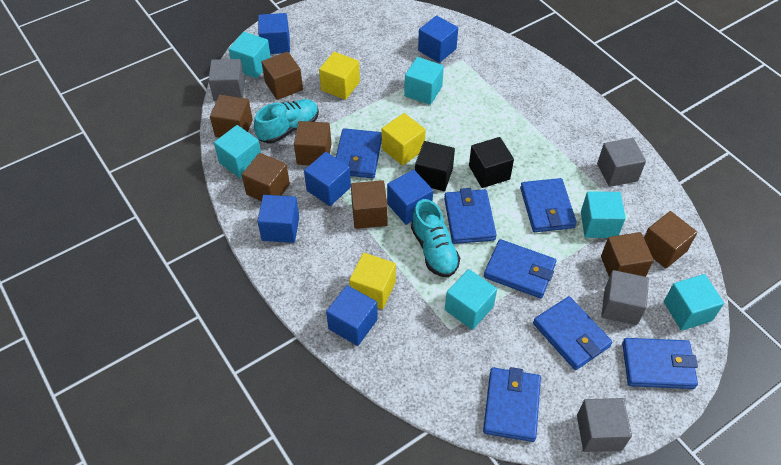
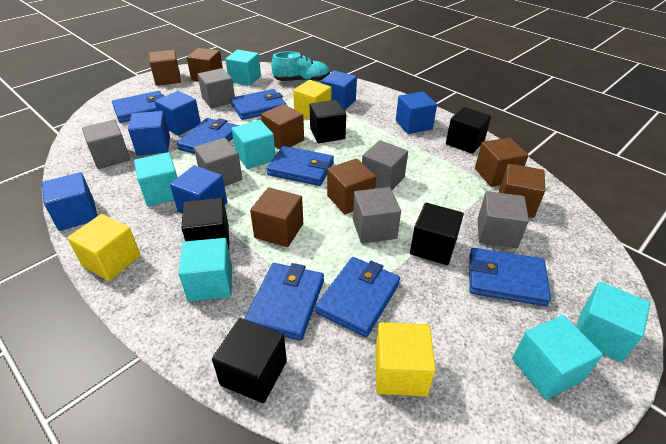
black cube: [415,141,455,191] [469,137,514,188] = 2 -> [181,198,229,248] [212,318,287,403] [310,100,346,143] [410,203,464,265] [446,107,491,154] = 5
grey cube: [208,59,245,101] [577,398,632,452] [597,138,646,187] [601,270,649,325] = 4 -> [82,120,130,169] [194,138,242,186] [198,68,235,108] [353,187,401,243] [362,140,408,190] [478,191,529,248] = 6
turquoise shoe: [254,99,319,144] [411,199,460,277] = 2 -> [271,51,330,82] = 1

